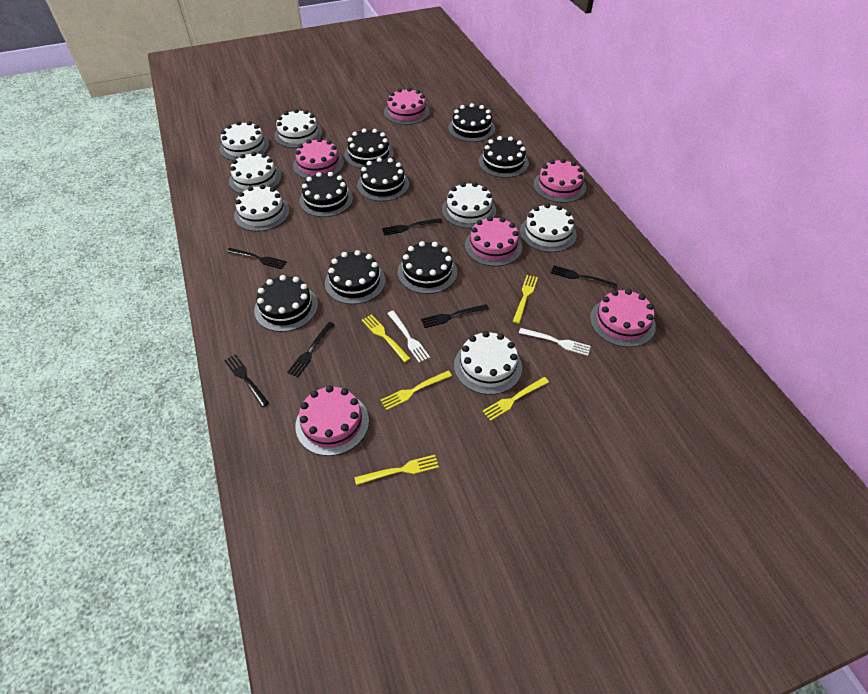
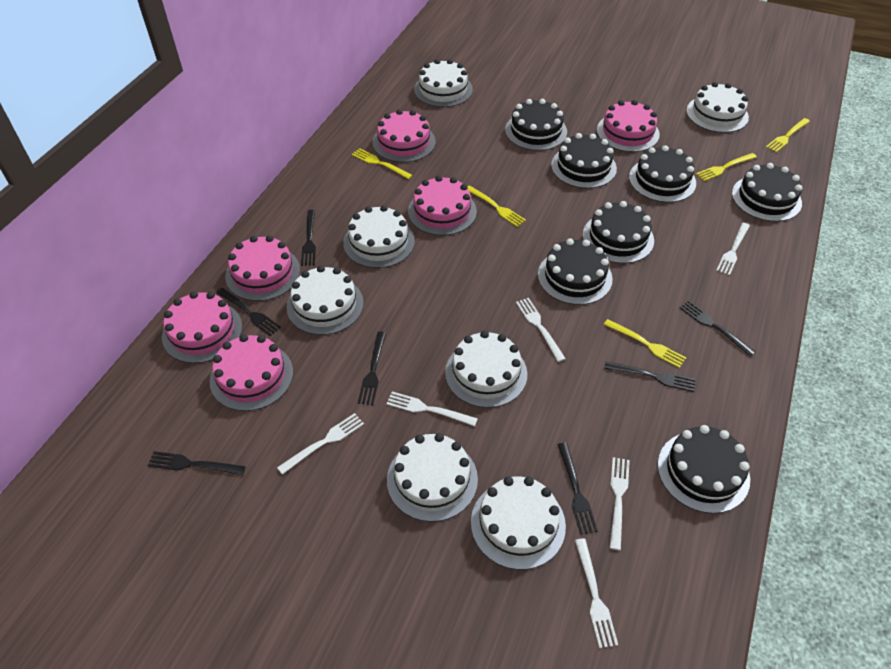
black cake: [254,275,318,332] [299,172,353,217] [325,250,386,304] [344,128,394,169] [357,157,409,201] [398,241,457,294] [448,103,495,142] [479,136,529,178] = 8 -> [505,99,567,151] [538,238,613,305] [551,133,617,188] [582,201,654,264] [629,145,696,203] [658,425,750,514] [732,163,802,222] = 7
black fork: [224,354,269,407] [227,248,287,269] [287,322,335,377] [382,218,442,236] [421,304,489,328] [551,266,617,289] = 6 -> [148,451,246,475] [217,288,281,336] [301,210,316,266] [358,331,386,405] [557,443,598,535] [604,361,695,392] [680,300,756,357] = 7
white fork: [387,311,430,363] [519,328,591,356] = 2 -> [277,413,364,475] [386,391,478,426] [516,298,566,362] [575,538,618,648] [610,457,630,550] [716,223,750,275] = 6

